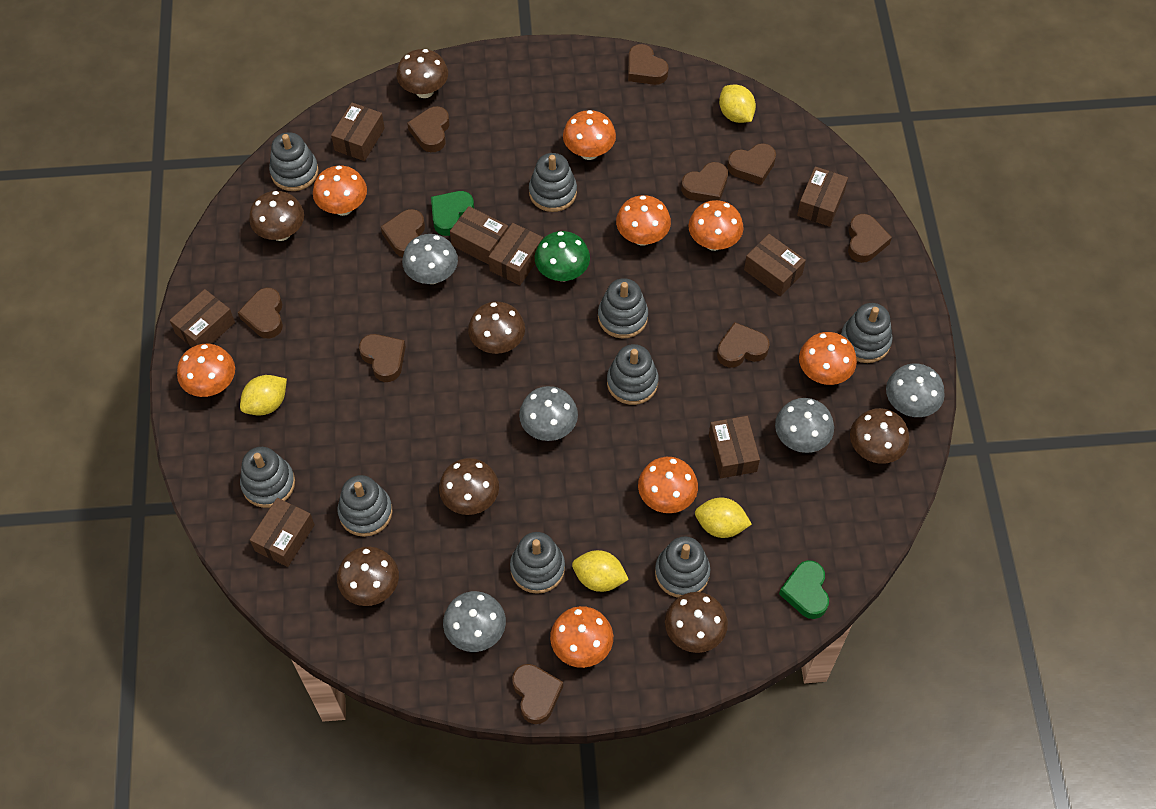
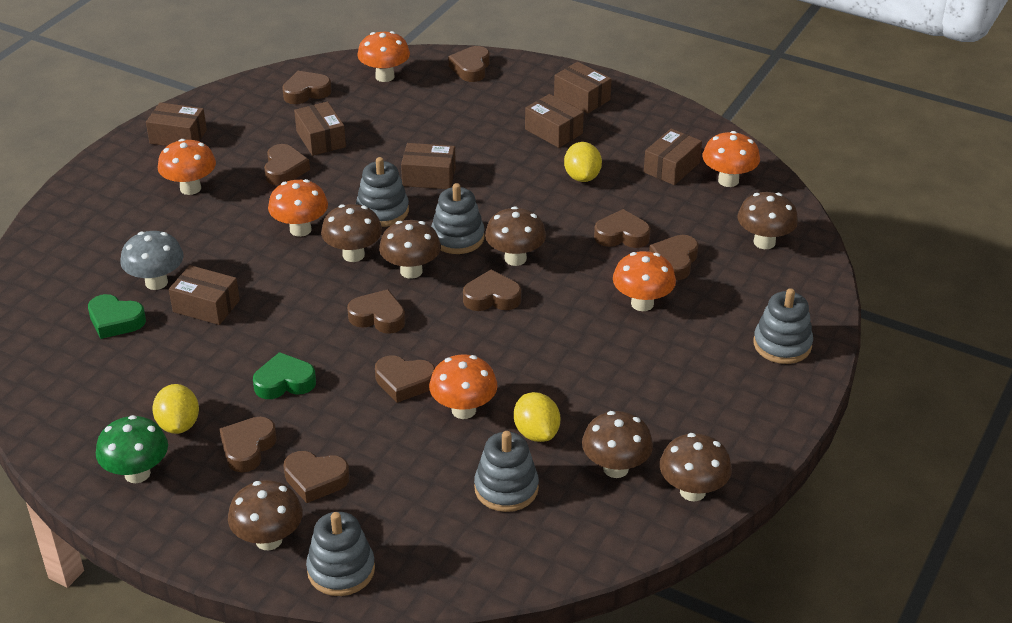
brown box: [170,289,235,347] [250,498,315,567] [331,103,385,161] [450,206,508,264] [489,223,543,285] [709,416,760,478] [744,234,806,296] [797,166,848,227] = 8 -> [146,102,207,146] [169,265,240,325] [294,101,346,156] [401,143,456,189] [525,94,584,148] [554,62,612,114] [644,129,702,185] = 7
grey mushroom: [402,234,458,284] [443,591,506,652] [519,386,578,441] [775,398,834,453] [886,363,945,417] = 5 -> [120,231,184,290] = 1
grey stacking toy: [240,447,295,508] [269,132,319,191] [337,475,393,537] [510,532,565,594] [529,153,577,212] [598,278,648,339] [607,344,659,405] [655,536,710,598] [841,303,893,363] = 9 -> [306,512,375,596] [356,157,409,227] [431,183,485,254] [474,431,539,512] [753,288,813,364] = 5
orange mushroom: [177,344,235,397] [313,166,367,216] [550,606,613,668] [563,110,616,160] [616,195,671,246] [638,457,698,513] [689,200,744,251] [799,332,857,385] = 8 -> [158,139,216,195] [268,179,328,237] [357,31,410,82] [429,354,498,419] [613,251,676,311] [703,131,760,187] = 6
yellow lemon: [240,375,287,415] [572,550,629,592] [695,498,752,538] [719,85,756,123] = 4 -> [152,384,199,434] [514,392,560,442] [564,142,602,182] = 3

